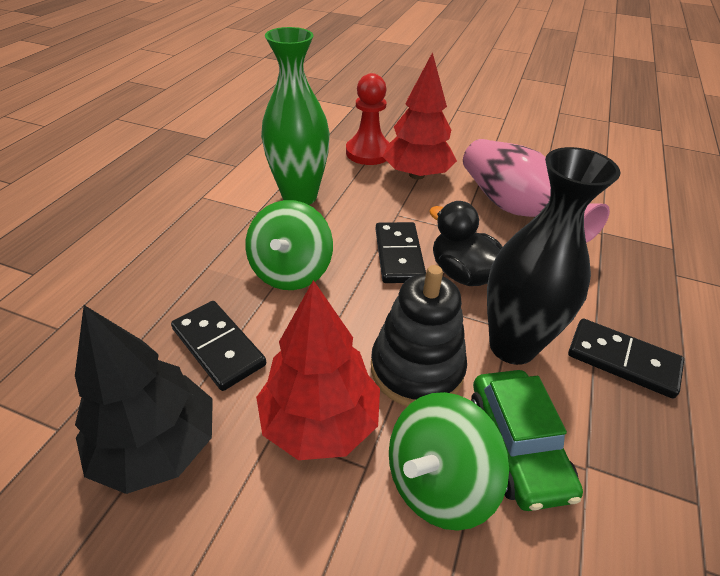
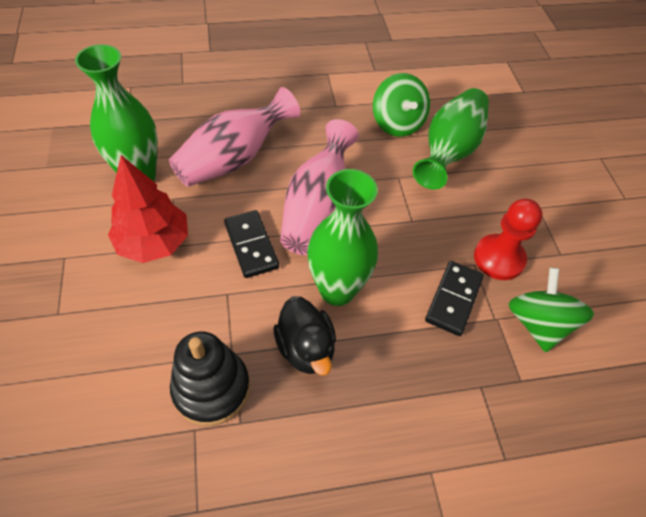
black domino: [171,301,266,391] [375,222,426,283] [568,319,684,398] = 3 -> [224,210,279,278] [425,261,484,336] = 2
black tree: [75,305,213,494] = 1 -> none = 0
black vase: [487,147,620,365] = 1 -> none = 0
green car: [471,370,583,511] = 1 -> none = 0
green vase: [261,27,330,205] = 1 -> [75,44,158,181] [307,169,378,306] [413,88,489,190] = 3
pink vase: [463,139,610,243] = 1 -> [169,87,300,187] [280,119,359,255] = 2
red tree: [256,280,380,460] [383,52,457,179] = 2 -> [108,155,188,263] = 1

